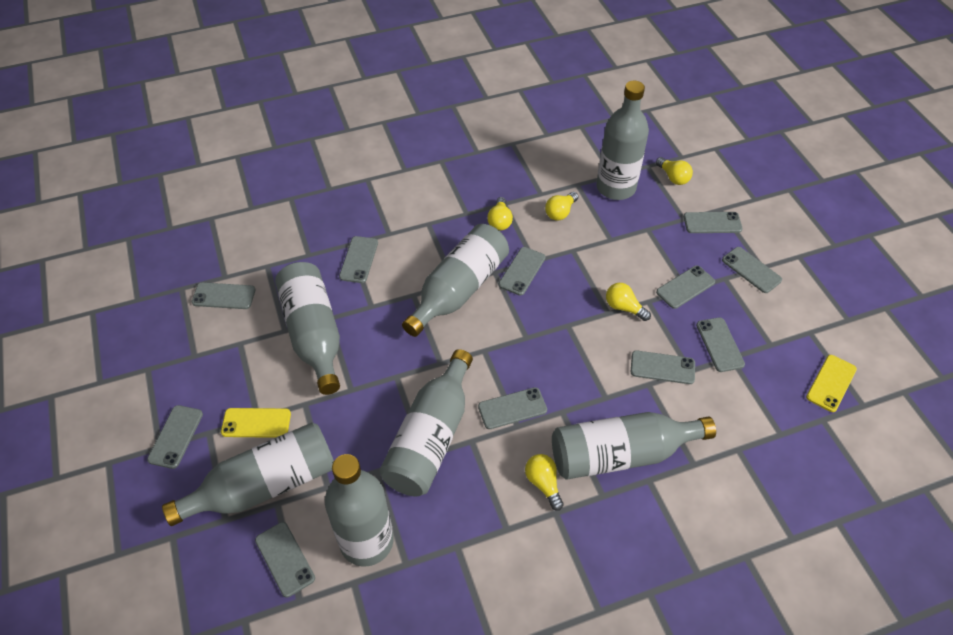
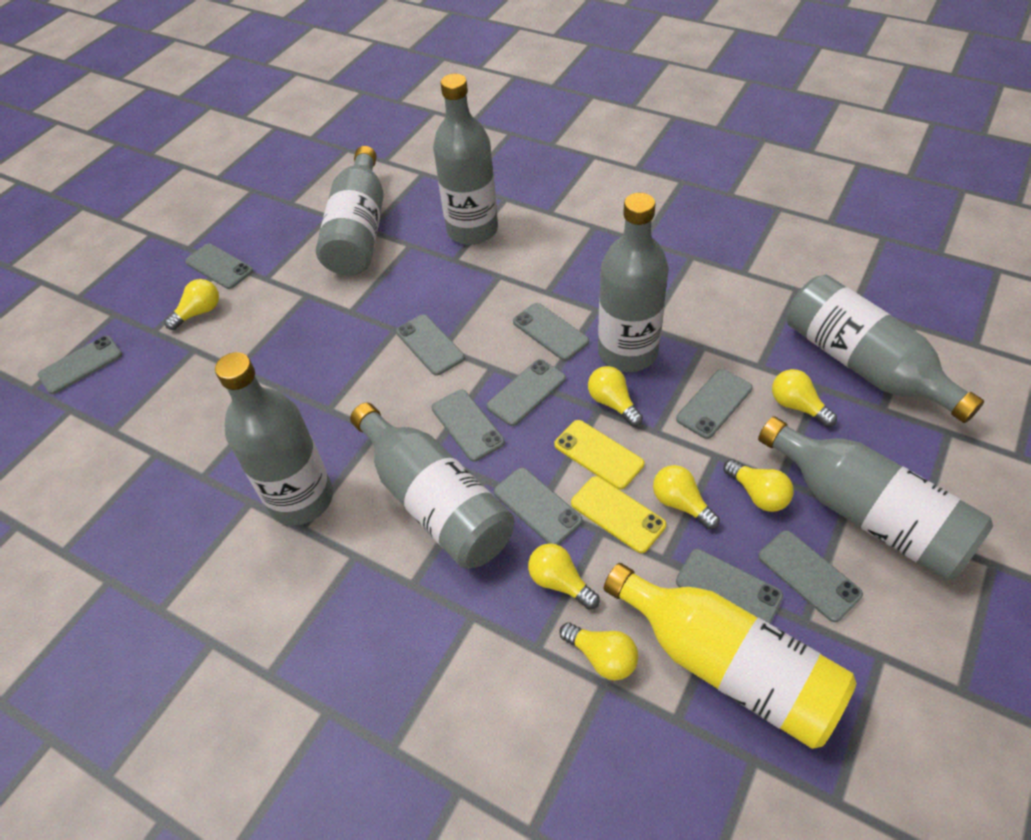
grey phone: [147,405,203,469] [192,282,255,309] [255,522,315,597] [339,236,378,283] [478,387,547,429] [499,247,545,295] [631,350,695,384] [656,265,715,309] [684,212,743,233] [696,317,745,372] [722,247,782,293] = 11 -> [38,336,122,394] [185,244,253,289] [396,314,465,376] [432,390,505,461] [486,359,566,426] [494,467,583,545] [513,303,589,361] [676,369,753,439] [676,549,783,624] [758,530,863,622] = 10
yellow bottle: none = 0 -> [604,563,857,749] = 1
yellow light bulb: [487,197,513,231] [525,454,564,511] [545,192,579,221] [606,283,651,321] [656,157,693,185] = 5 -> [164,279,219,330] [528,543,600,610] [559,622,639,680] [588,366,643,426] [653,465,720,530] [724,459,794,512] [772,369,837,427] = 7

